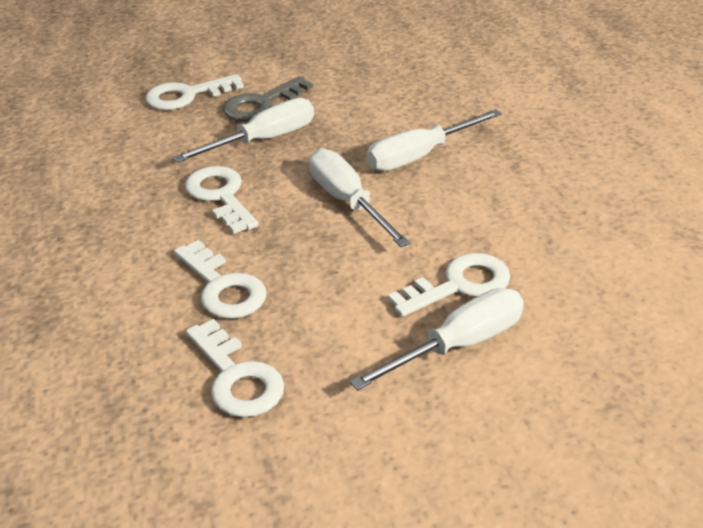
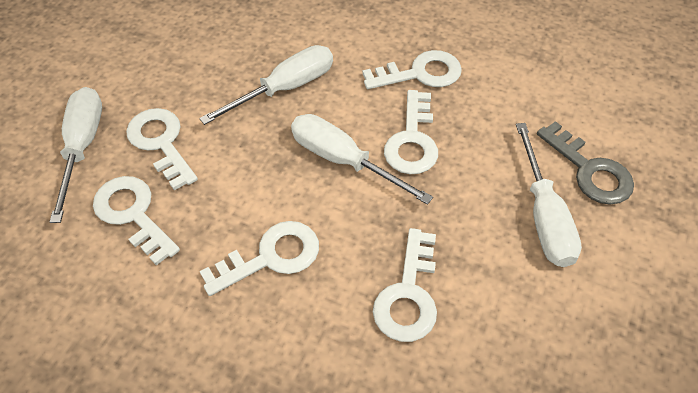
white key: [145,74,244,110] [174,240,267,319] [185,166,259,234] [186,319,284,417] [388,253,510,317] = 5 -> [93,176,180,265] [126,108,198,190] [200,221,319,296] [363,50,462,89] [373,228,437,342] [384,90,438,174] = 6

